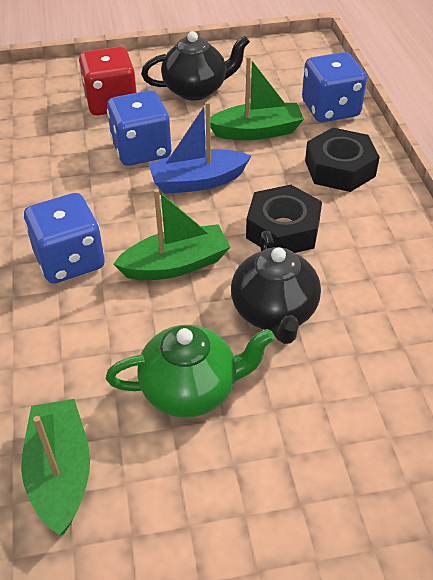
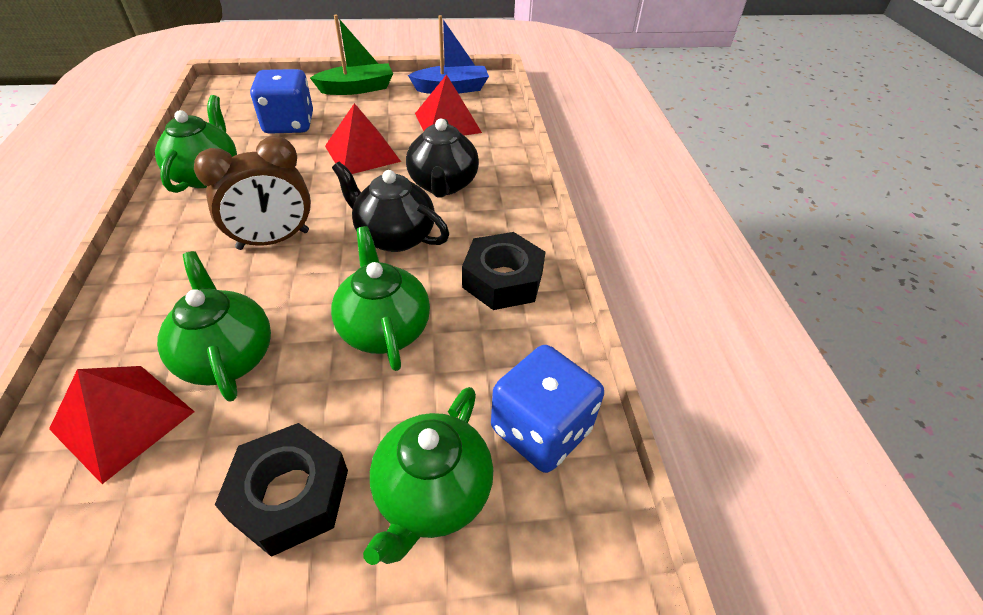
blue dice: [24,193,105,283] [107,90,172,166] [302,52,367,122] = 3 -> [250,69,313,134] [491,345,604,473] = 2
brown clock: none = 0 -> [194,136,311,250] = 1
green boat: [21,399,90,535] [114,189,230,280] [210,56,304,140] = 3 -> [310,15,393,95] = 1
green teapot: [106,325,274,418] = 1 -> [155,95,237,193] [157,251,271,402] [331,226,430,371] [363,387,493,565] = 4
red dice: [79,46,137,116] = 1 -> none = 0
red pyramid: none = 0 -> [49,366,195,484] [325,103,401,174] [415,74,482,135] = 3

